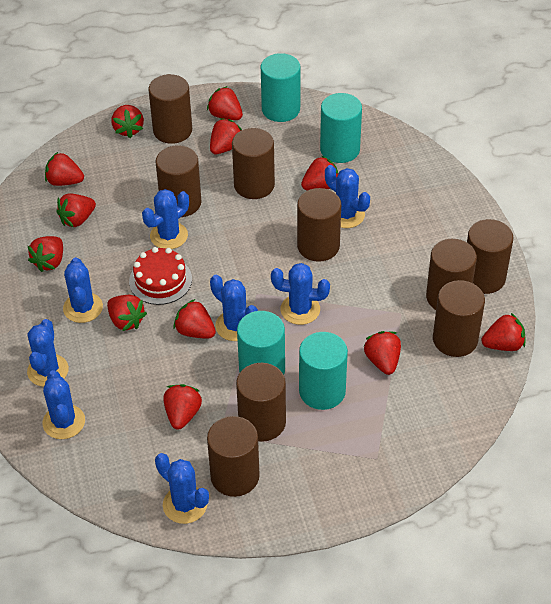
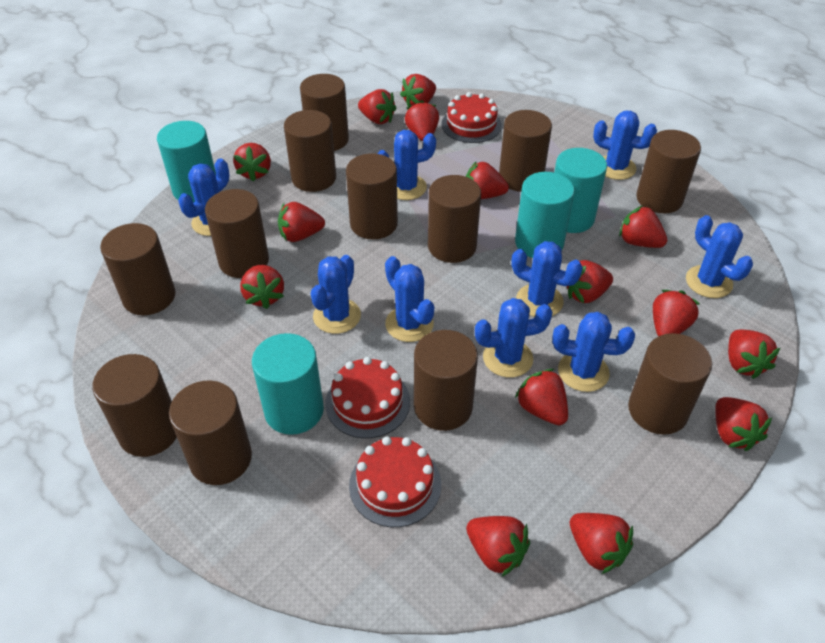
blue cactus: [27,319,69,387] [42,370,85,439] [63,257,103,323] [142,189,189,249] [155,453,209,524] [210,275,258,341] [271,263,330,325] [325,165,370,228] = 8 -> [178,158,230,236] [311,255,361,334] [378,130,436,200] [385,256,434,342] [475,298,553,378] [511,241,583,317] [552,312,635,392] [593,111,657,180] [686,215,753,298] = 9
brown cylinder: [148,74,192,144] [156,145,201,217] [207,416,260,497] [232,128,275,199] [236,363,286,442] [297,188,341,262] [426,239,477,310] [433,280,485,357] [467,219,513,294] = 9 -> [92,354,177,457] [100,223,176,315] [169,380,252,485] [205,189,269,278] [284,110,336,192] [300,74,349,151] [346,153,398,239] [414,330,478,431] [428,175,481,263] [499,110,552,192] [628,333,712,435] [636,130,701,213] = 12
red cake: [129,247,192,305] = 1 -> [325,357,410,439] [349,436,441,527] [442,92,502,143] = 3
red strawberry: [28,236,63,272] [45,152,84,186] [56,193,96,227] [107,295,147,331] [111,105,144,138] [163,384,202,429] [173,299,216,339] [207,86,243,120] [210,118,242,154] [301,156,339,190] [364,331,401,375] [481,313,525,351] = 12 -> [233,143,271,182] [240,265,284,309] [278,202,325,242] [358,89,396,124] [400,74,436,107] [405,100,439,141] [466,161,509,199] [466,516,530,577] [515,369,568,425] [567,260,613,303] [570,513,633,574] [619,205,667,248] [653,290,700,337] [715,397,772,451] [728,330,780,379] = 15

